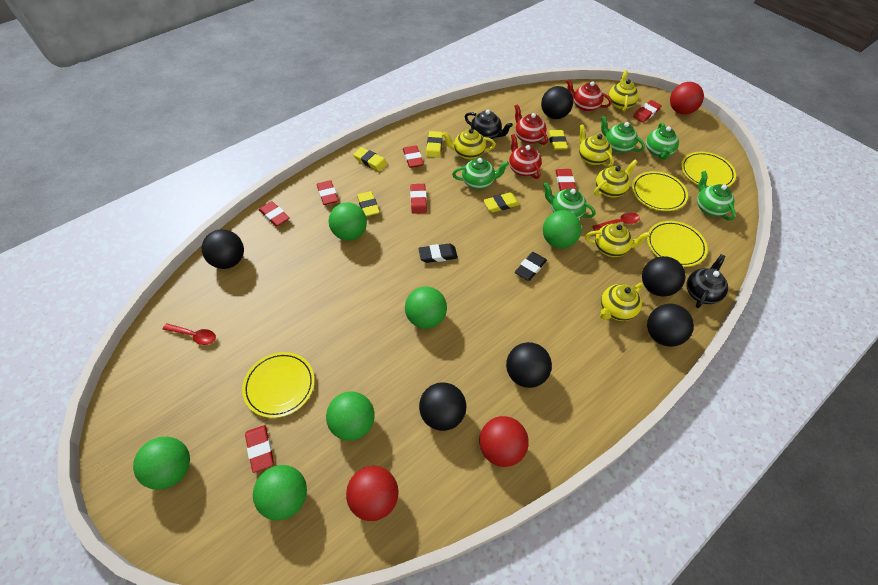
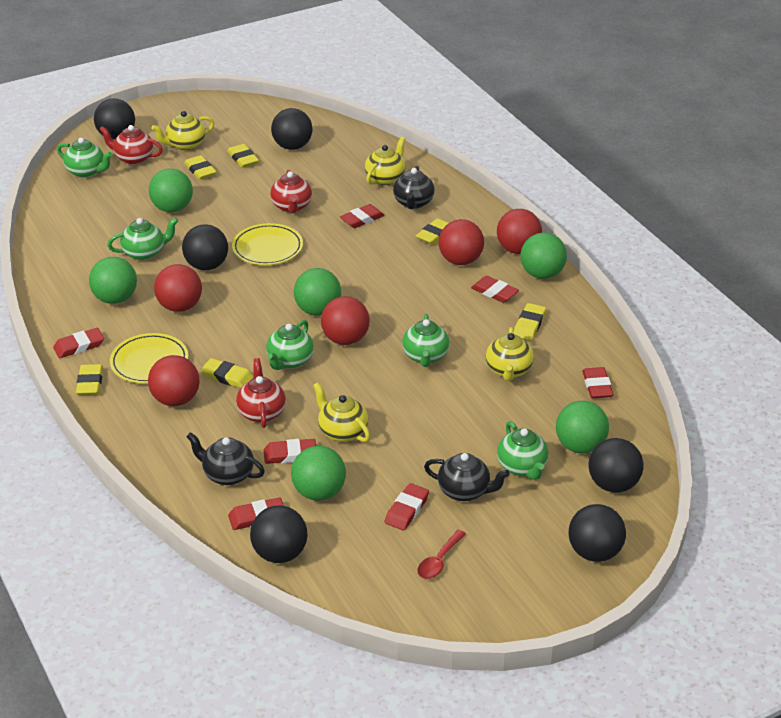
black eraser: [418,243,458,263] [515,252,547,281] = 2 -> none = 0
black teapot: [465,110,513,141] [686,254,728,308] = 2 -> [186,432,265,485] [393,166,435,209] [424,453,510,501] = 3
red ball: [346,466,399,521] [479,416,529,467] [670,82,704,115] = 3 -> [148,355,200,406] [154,264,202,312] [321,296,370,345] [439,219,484,265] [497,209,542,254] = 5
red spoon: [163,323,216,345] [592,212,640,231] = 2 -> [417,530,466,579] = 1
yellow eraser: [353,147,388,171] [357,191,380,216] [426,131,443,158] [483,192,520,212] [548,130,568,150] = 5 -> [76,364,103,395] [184,155,217,179] [201,358,253,388] [227,144,259,168] [416,218,449,245] [513,303,546,341] = 6
yellow plate: [242,352,315,418] [632,171,688,211] [647,221,708,267] [681,152,736,187] = 4 -> [110,333,188,384] [232,223,303,265] = 2
yellow teapot: [442,128,496,160] [579,124,614,167] [585,224,651,257] [594,160,638,198] [600,283,643,321] [608,70,639,112] = 6 -> [152,111,214,150] [313,382,370,442] [365,136,405,185] [486,327,534,381] = 4

